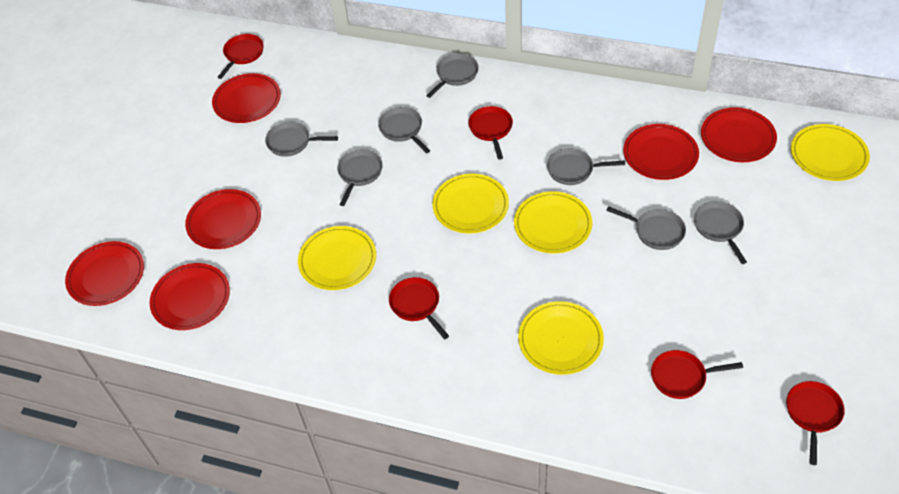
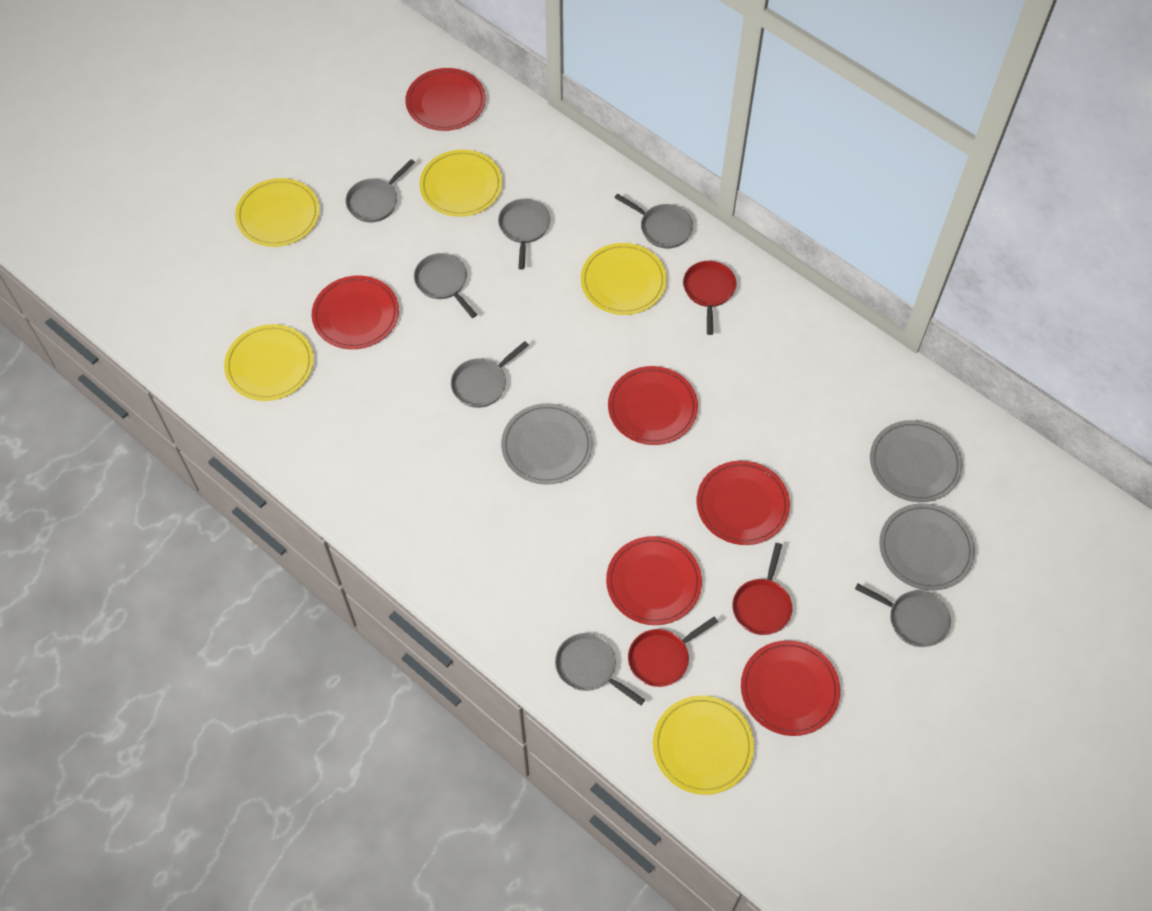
grey plate: none = 0 -> [501,403,593,485] [870,420,962,502] [879,503,975,591] = 3
red pan: [218,34,264,79] [389,277,449,339] [468,106,513,160] [651,350,743,399] [786,381,845,465] = 5 -> [628,617,718,687] [683,261,736,335] [733,543,792,635] = 3

